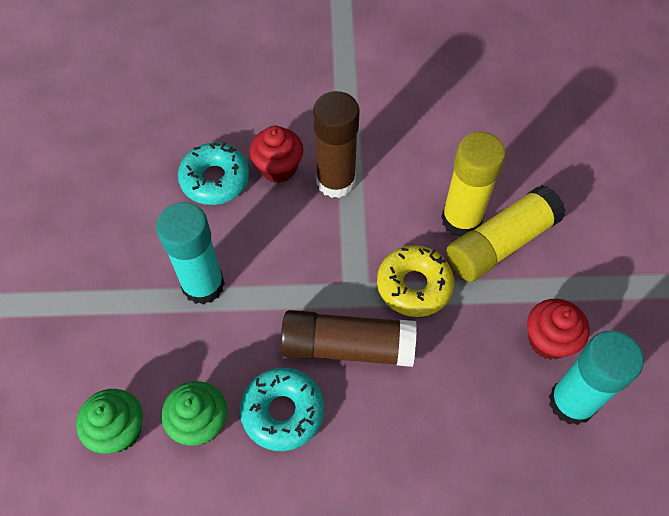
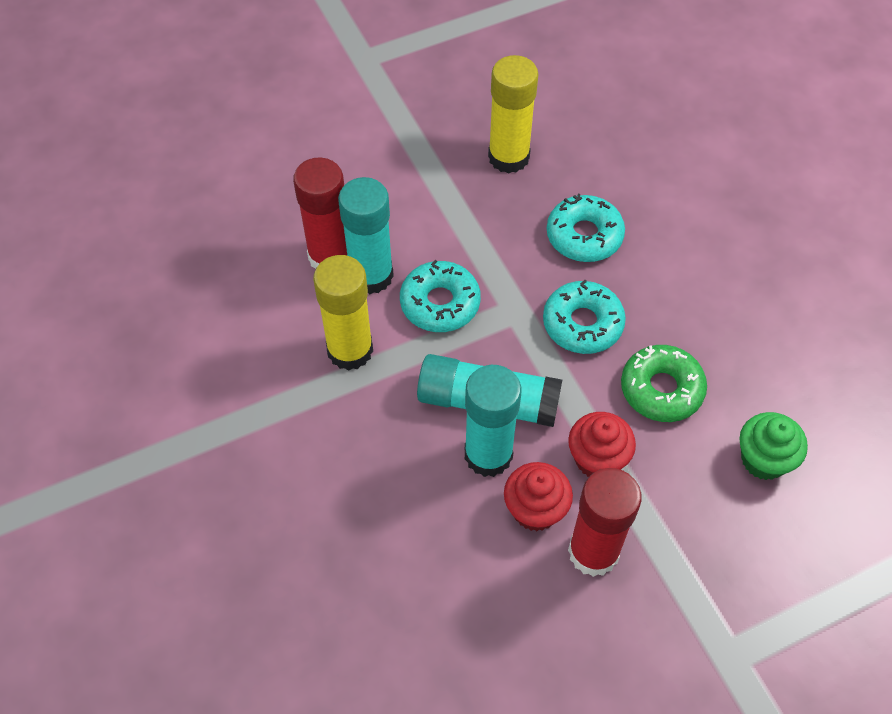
brown glue stick: [281,310,417,367] [313,91,360,198] = 2 -> none = 0
green cupcake: [76,389,143,454] [162,381,227,446] = 2 -> [739,412,808,480] = 1
green donut: none = 0 -> [621,345,707,422] = 1
red glue stick: none = 0 -> [293,158,347,269] [568,468,642,577] = 2
turquoise donut: [178,142,250,205] [240,368,324,451] = 2 -> [400,260,481,332] [543,280,626,354] [547,194,625,262] = 3
turquoise glue stick: [156,202,225,305] [549,330,644,425] = 2 -> [338,177,394,294] [417,354,562,427] [465,365,522,477] = 3
yellow donut: [377,245,454,317] = 1 -> none = 0

